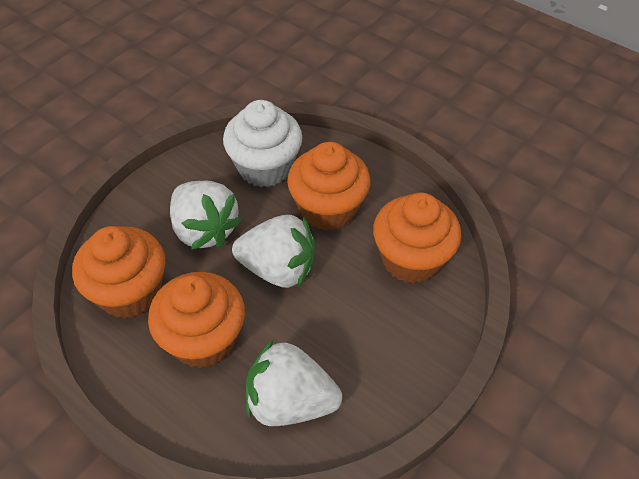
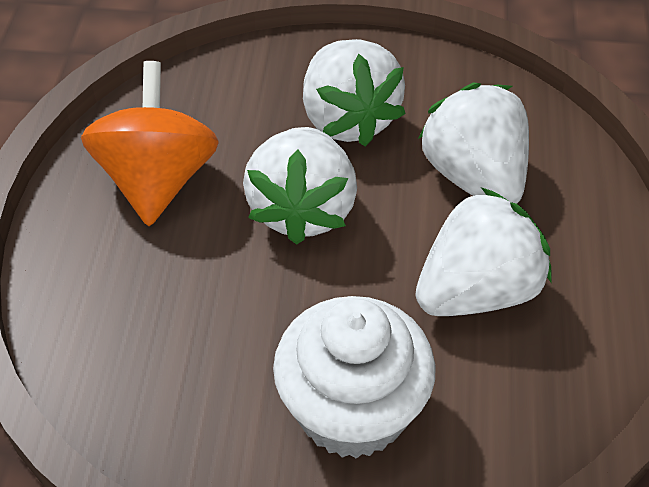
orange cupcake: [72,226,165,318] [148,272,245,368] [287,142,371,231] [373,192,461,284] = 4 -> none = 0
orange spinning top: none = 0 -> [81,61,219,226] = 1
white strawberry: [170,181,242,250] [232,215,315,288] [246,339,342,426] = 3 -> [243,127,357,245] [303,39,406,147] [415,187,552,316] [418,82,529,204] = 4

